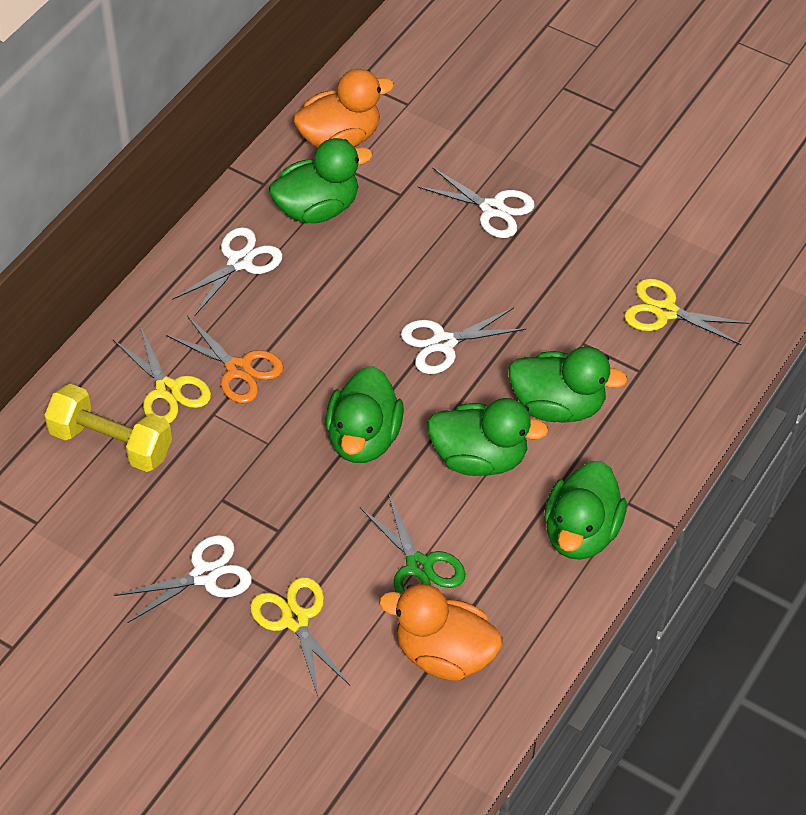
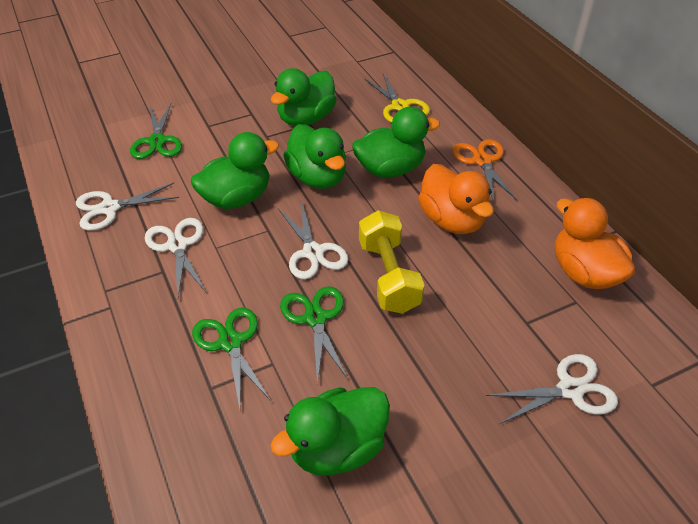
green scissors: [360,493,466,594] = 1 -> [130,104,182,159] [192,308,271,409] [280,286,348,384] = 3
yellow scissors: [113,326,211,423] [250,577,350,696] [624,278,749,345] = 3 -> [364,74,430,123] = 1

